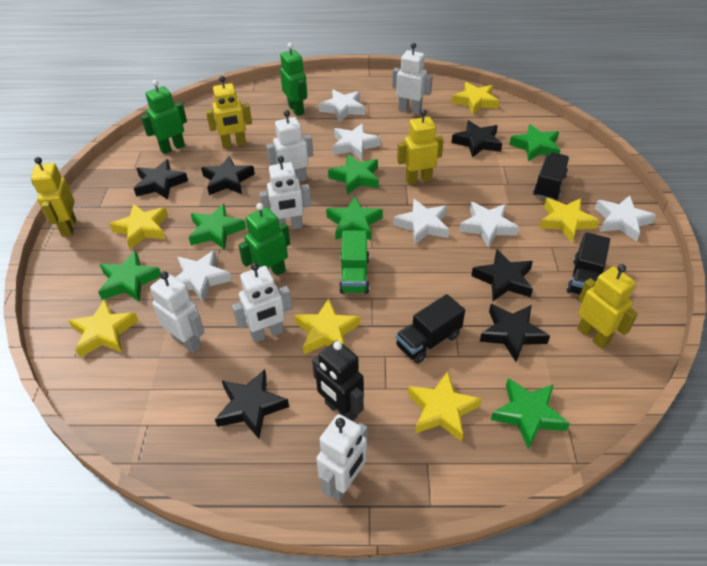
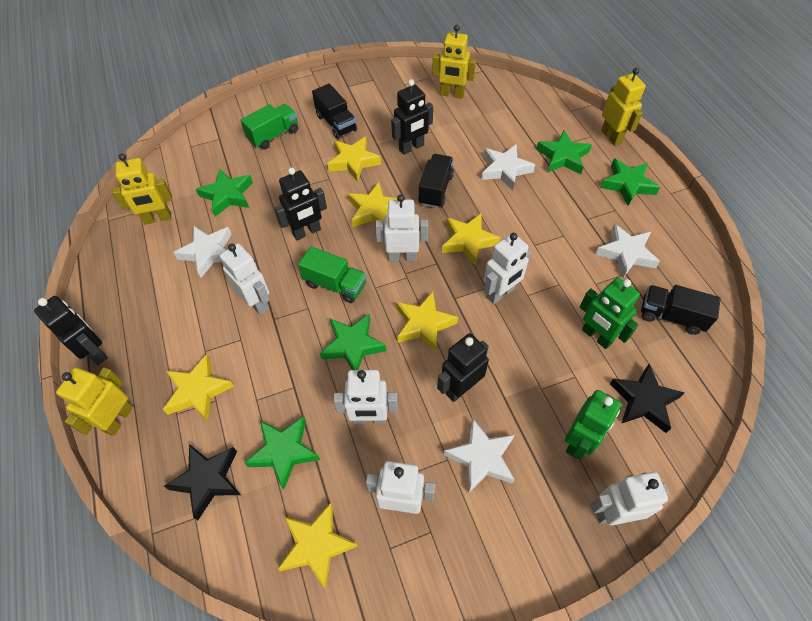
black robot: [312,341,364,421] = 1 -> [34,296,108,365] [275,168,327,241] [391,79,433,155] [437,333,489,402] = 4
black star: [134,159,188,200] [201,156,255,195] [215,369,289,439] [452,120,502,158] [471,249,533,301] [480,304,550,362] = 6 -> [164,444,241,520] [610,364,685,433] = 2
green robot: [141,80,187,154] [239,203,290,276] [280,43,307,116] = 3 -> [565,390,621,460] [580,277,640,349] = 2
green star: [98,251,161,302] [189,204,246,250] [326,197,383,240] [328,154,379,195] [491,378,570,450] [509,124,561,161] = 6 -> [196,169,253,217] [244,416,320,490] [320,314,386,370] [536,131,592,174] [600,159,660,206] = 5
green truck: [339,231,369,294] = 1 -> [240,104,298,149] [298,246,367,303] = 2
white star: [175,250,232,303] [319,90,365,123] [333,123,381,160] [393,199,450,245] [459,202,519,248] [595,195,656,242] = 6 -> [173,226,232,278] [444,418,515,494] [481,144,535,190] [595,224,660,278] = 4

